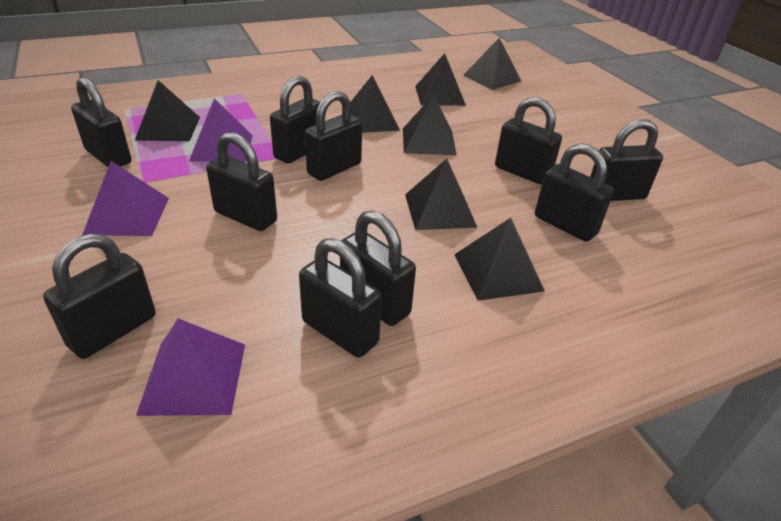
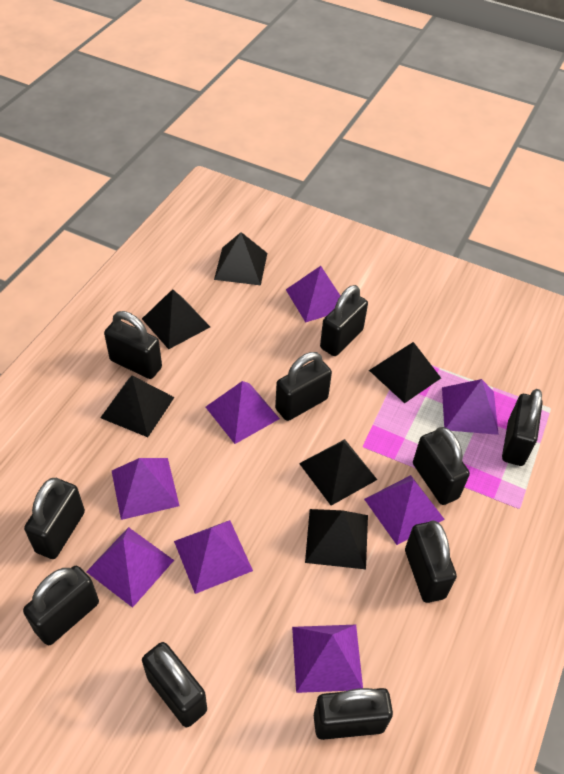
black pyramid: [134,80,200,141] [350,75,400,133] [403,95,456,155] [405,159,477,230] [415,53,466,106] [454,218,545,301] [464,38,521,90] = 7 -> [100,376,175,437] [142,289,210,349] [214,232,267,286] [299,439,377,506] [305,509,368,569] [369,342,441,403] = 6
purple pyramid: [82,161,169,236] [136,319,245,416] [189,98,253,162] = 3 -> [86,527,174,608] [112,458,179,520] [174,520,253,594] [206,381,280,444] [286,266,340,323] [292,625,363,693] [364,475,445,545] [442,379,499,435] = 8

